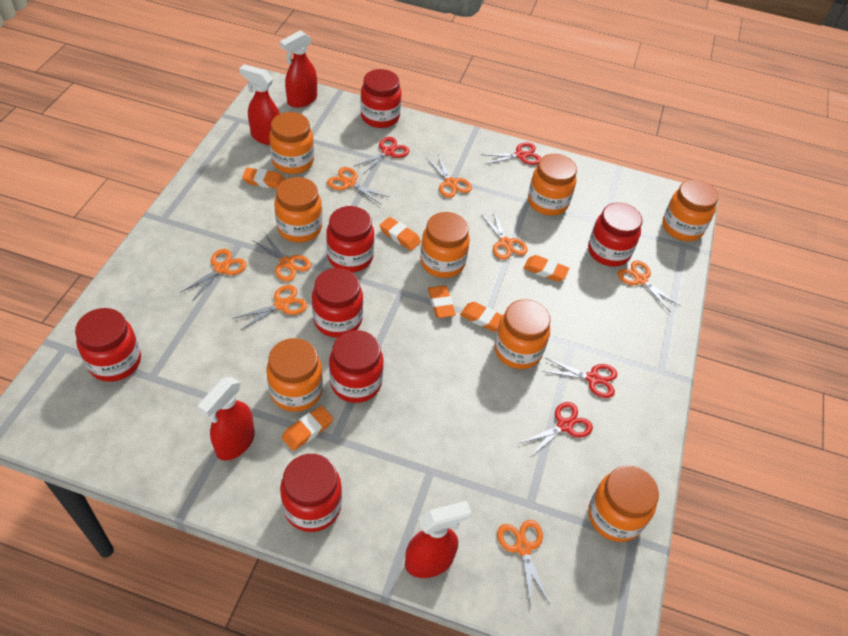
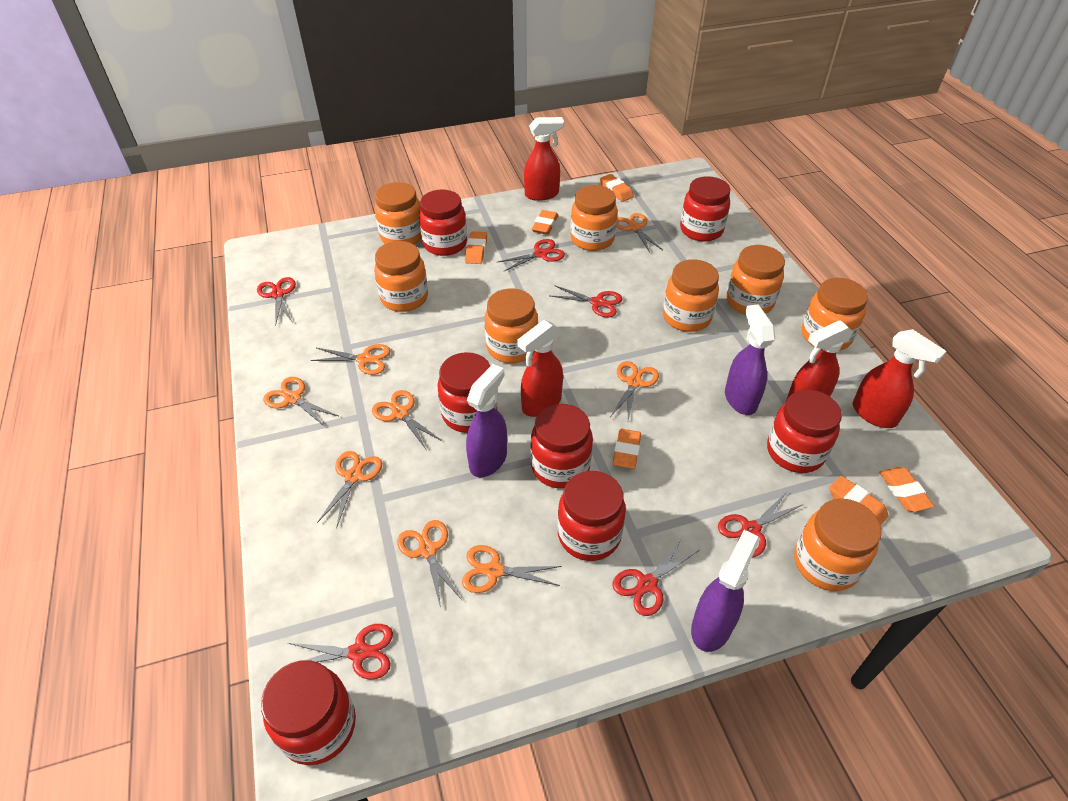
purple spray bottle: none = 0 -> [466,364,507,477] [691,530,759,652] [725,304,775,415] = 3
red scissors: [353,137,409,174] [481,142,541,165] [518,402,593,457] [542,358,617,398] = 4 -> [257,277,296,326] [288,624,393,680] [498,239,565,271] [551,285,622,317] [612,537,699,616] [718,492,802,558] = 6

